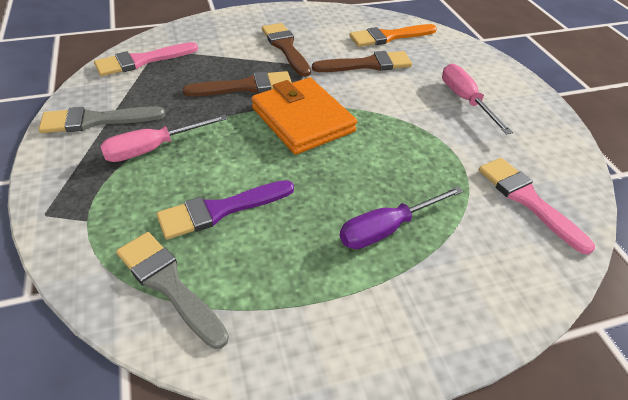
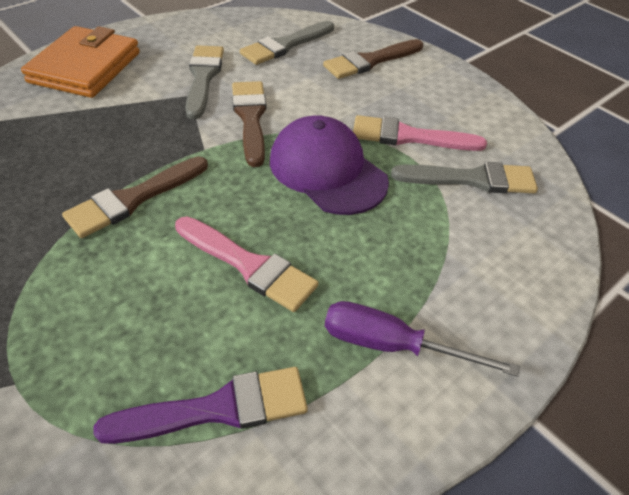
grey brush: [39,106,165,133] [116,232,229,349] = 2 -> [185,45,224,119] [240,21,334,65] [391,162,538,193] = 3
orange brush: [349,24,437,47] = 1 -> none = 0
pink screwdriver: [100,114,228,162] [442,64,513,134] = 2 -> none = 0
purple cap: none = 0 -> [270,115,389,215] = 1

